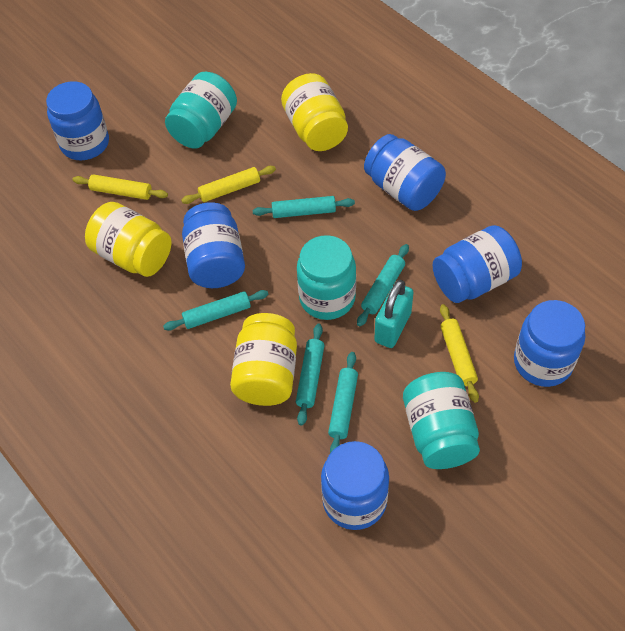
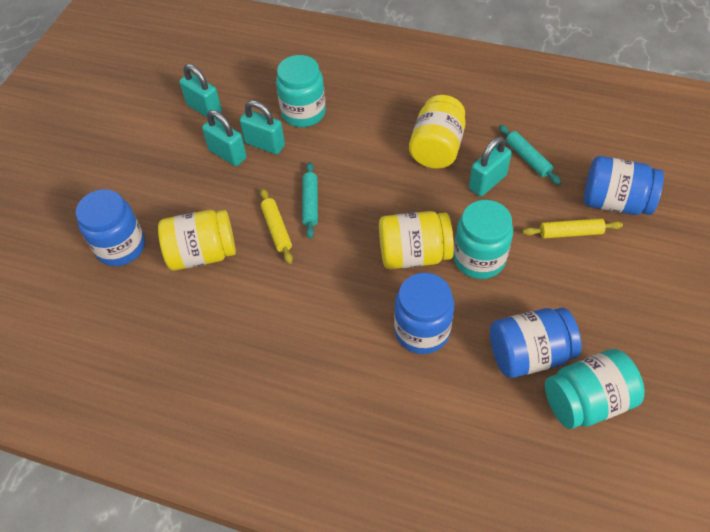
blue jar: [46,81,109,160] [182,202,245,288] [321,441,389,530] [364,134,446,211] [433,225,522,303] [514,300,585,387] = 6 -> [76,189,145,266] [394,273,454,354] [490,308,582,378] [584,156,664,215] = 4
turquoise padlock: [374,280,414,348] = 1 -> [179,64,222,118] [202,110,247,166] [239,100,285,155] [469,136,512,196] = 4
turquoise rolling pin: [163,290,268,331] [253,196,355,218] [296,324,325,426] [328,352,358,453] [357,244,409,326] = 5 -> [302,162,318,239] [499,125,561,185] = 2
yellow rolling pin: [72,174,168,200] [181,166,276,204] [440,304,479,403] = 3 -> [260,189,293,264] [523,218,623,238] = 2

